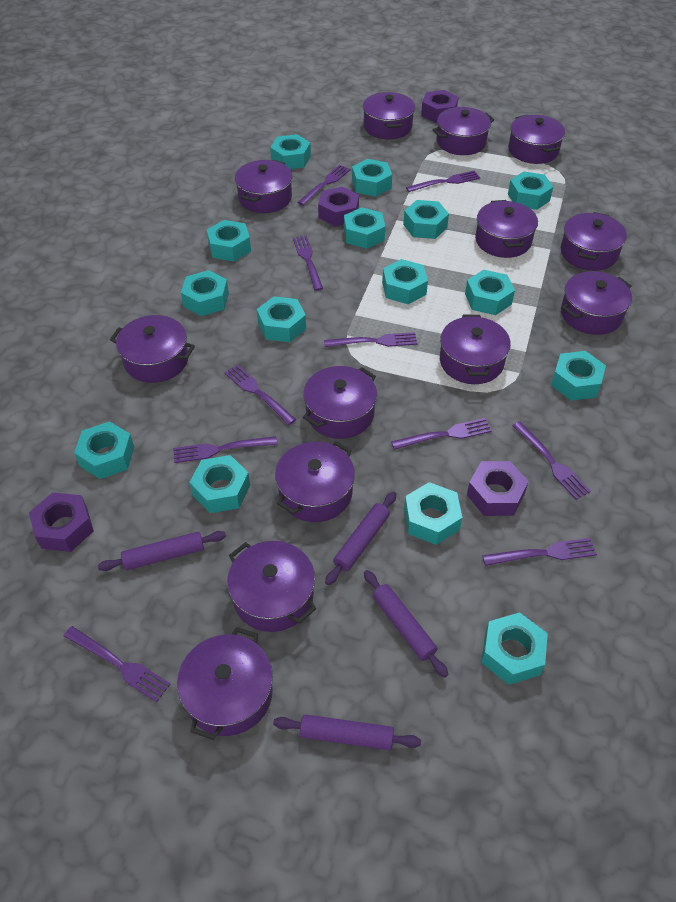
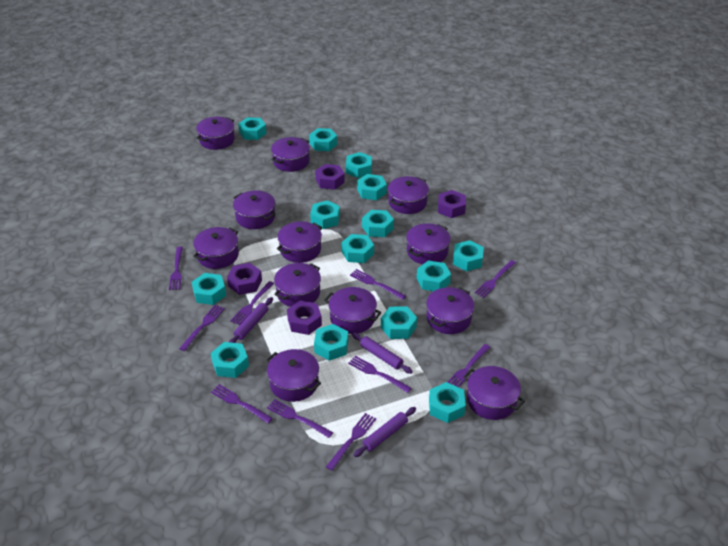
purple pot: [110,315,195,383] [177,627,273,740] [227,541,316,632] [235,160,293,213] [275,441,355,522] [303,366,377,439] [363,92,415,139] [432,107,494,155] [440,315,511,384] [475,200,538,258] [509,115,565,164] [561,212,627,271] [561,271,632,335] = 13 -> [193,227,239,269] [196,117,235,150] [233,190,276,229] [266,349,321,402] [271,137,310,172] [274,263,321,307] [277,221,322,263] [325,287,381,334] [388,176,429,214] [406,223,451,264] [426,287,475,334] [463,366,525,420] = 12
purple rolling pin: [98,531,226,571] [273,714,421,750] [325,492,396,585] [364,570,448,678] = 4 -> [229,297,273,343] [352,333,413,374] [353,407,416,457] = 3
turquoise nut: [74,421,134,479] [181,270,229,316] [189,455,250,513] [207,220,251,261] [257,296,306,342] [270,134,311,169] [344,207,385,249] [352,159,392,197] [382,259,428,304] [403,200,449,239] [404,482,462,545] [465,270,515,315] [481,612,548,685] [508,171,553,210] [551,351,606,401] = 15 -> [192,273,226,305] [211,342,249,378] [238,117,267,140] [309,128,337,151] [310,200,340,229] [314,324,348,361] [341,234,374,263] [346,152,372,178] [357,174,387,200] [362,210,394,237] [381,307,417,339] [417,260,451,291] [429,382,466,423] [453,240,484,271] = 14

